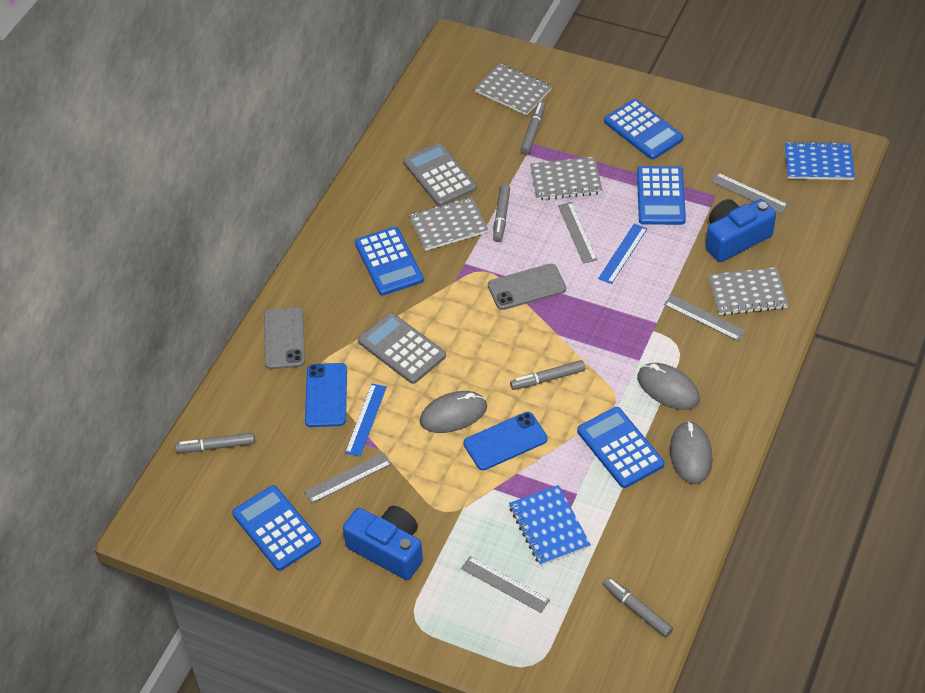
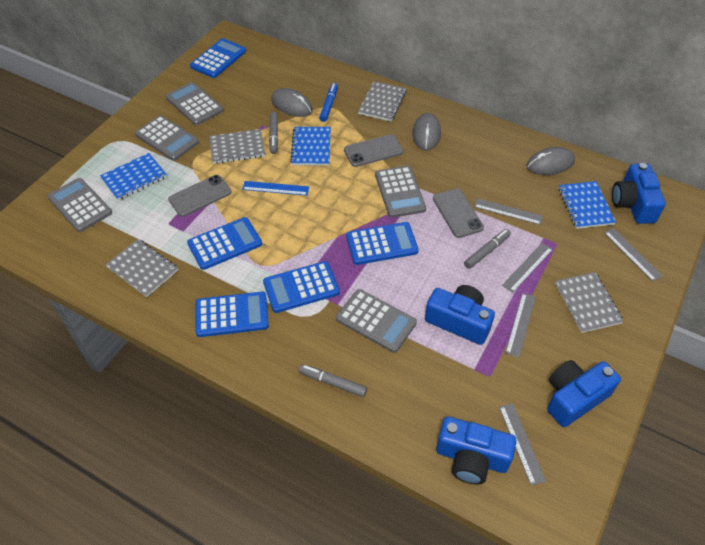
blue camera: [343,506,423,580] [706,199,776,262] = 2 -> [425,285,495,345] [436,417,517,484] [547,360,621,427] [612,163,666,224] = 4
blue marker: none = 0 -> [319,83,338,122] = 1
blue notebook: [509,485,591,566] [785,141,855,180] = 2 -> [100,153,167,200] [290,127,331,165] [558,181,616,229] = 3
blue phone: [305,363,347,427] [464,412,547,470] = 2 -> none = 0
blue ruler: [345,384,387,457] [598,224,647,284] = 2 -> [242,181,309,196] = 1
grey calculator: [358,312,446,384] [403,143,477,206] = 2 -> [47,178,112,232] [135,115,199,161] [166,82,223,125] [336,289,417,353] [375,166,426,218] = 5
grey marker: [175,433,255,453] [493,184,510,242] [510,360,585,390] [520,102,545,155] [603,577,673,637] = 5 -> [269,112,278,154] [299,364,367,397] [464,229,511,269] = 3
grey phone: [264,307,305,369] [488,264,566,310] = 2 -> [168,175,232,217] [344,134,403,167] [433,188,484,238] = 3

